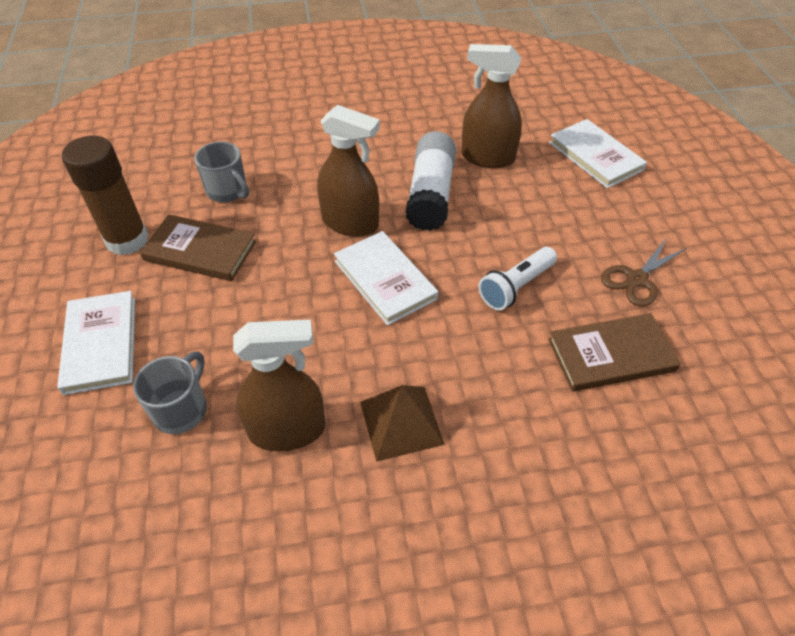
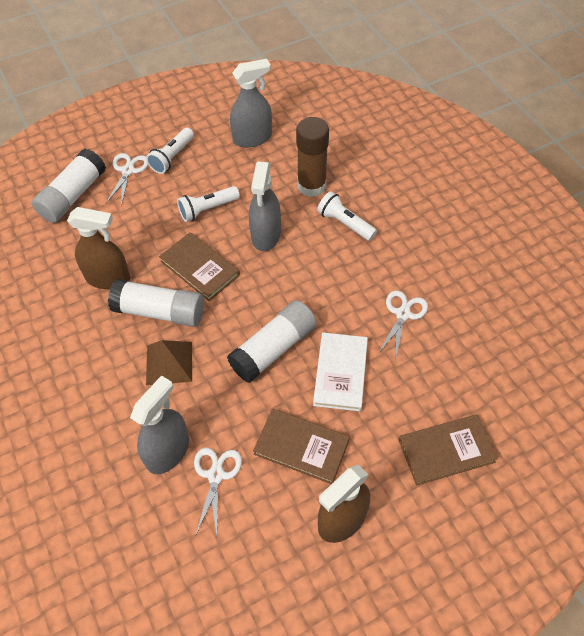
brown book: [140,214,256,281] [548,313,681,392] = 2 -> [159,232,240,301] [253,408,350,484] [399,414,498,485] = 3
brown scissors: [601,239,687,307] = 1 -> none = 0
brown spray bottle: [233,319,325,451] [317,105,380,236] [461,44,522,168] = 3 -> [67,207,130,289] [318,465,370,543] = 2
grey mug: [133,351,207,434] [194,142,249,203] = 2 -> none = 0
grey spray bottle: none = 0 -> [130,375,189,474] [230,59,272,148] [249,162,281,251] = 3
white book: [57,291,135,395] [334,231,438,326] [549,119,647,188] = 3 -> [313,332,368,411] = 1
white flashlight: [478,247,557,311] = 1 -> [146,128,194,174] [177,186,240,222] [317,191,377,241] = 3
white glue stick: [405,131,456,231] = 1 -> [32,149,106,223] [108,279,204,327] [227,300,317,383] = 3
white scissors: none = 0 -> [106,153,148,207] [194,448,242,536] [378,290,428,356] = 3

